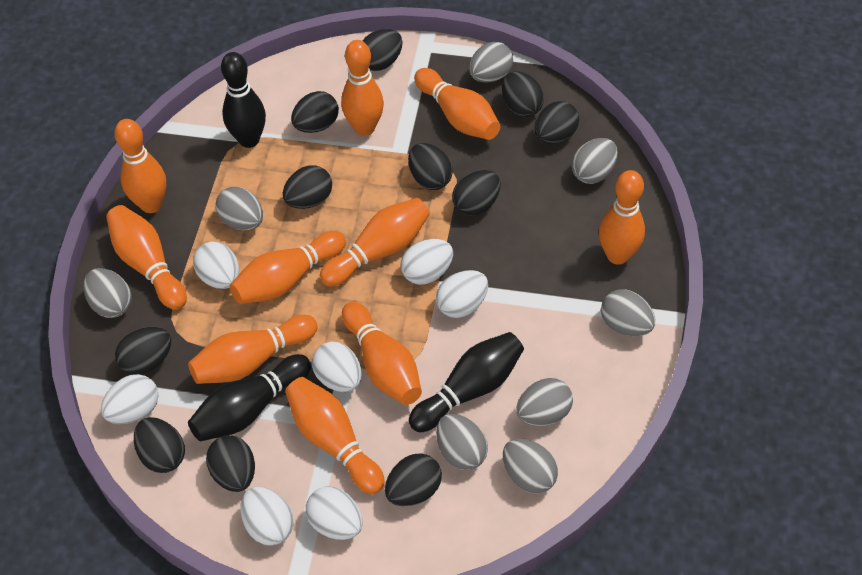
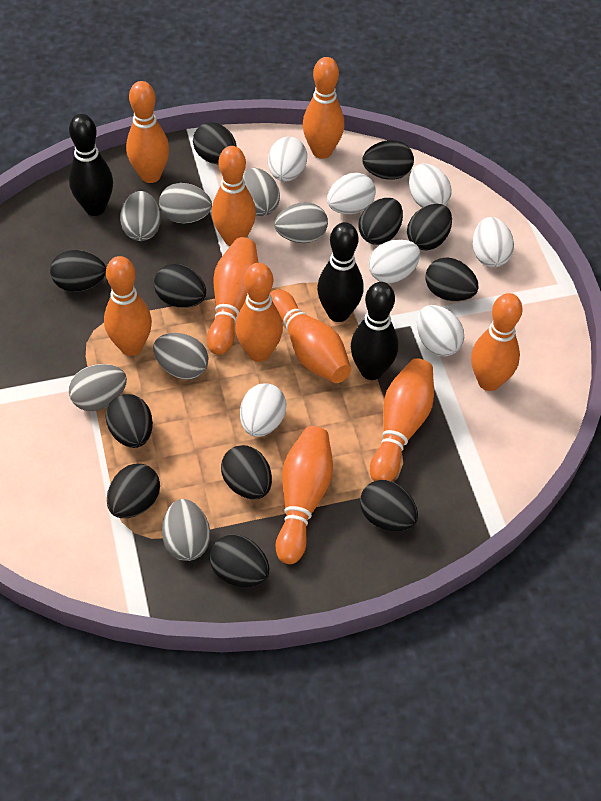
black egg: [115,327,171,375] [134,417,185,473] [206,435,255,492] [283,165,332,209] [291,91,339,133] [362,29,403,71] [385,453,442,506] [408,143,453,190] [452,170,501,216] [502,71,544,117] [534,101,579,144] = 11 -> [50,250,106,292] [106,394,153,448] [107,463,160,518] [154,264,206,308] [193,122,237,165] [210,535,270,587] [221,445,272,499] [358,198,403,245] [360,480,418,531] [362,140,414,180] [407,204,452,250] [425,258,478,301] = 12
grey egg: [84,268,132,318] [215,187,263,230] [436,414,488,470] [469,42,513,83] [503,439,558,494] [516,378,573,426] [572,138,618,184] [601,289,655,336] = 8 -> [69,364,127,411] [120,191,161,241] [153,333,208,380] [159,183,212,223] [162,499,210,561] [243,168,280,216] [274,202,328,243] = 7

